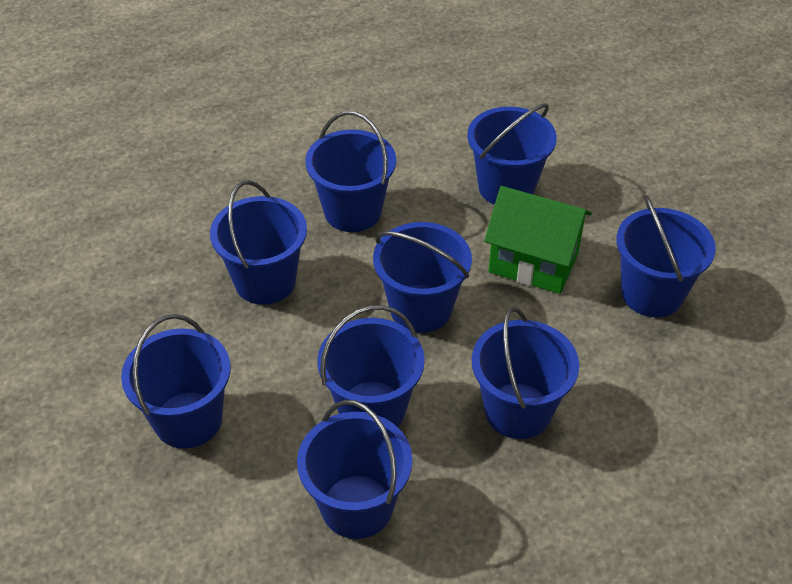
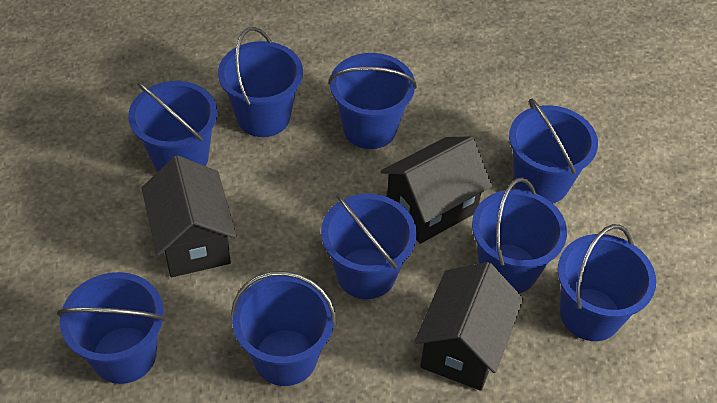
black house: none = 0 -> [142,155,237,277] [381,136,492,244] [414,262,523,391] = 3
green house: [484,186,592,294] = 1 -> none = 0

